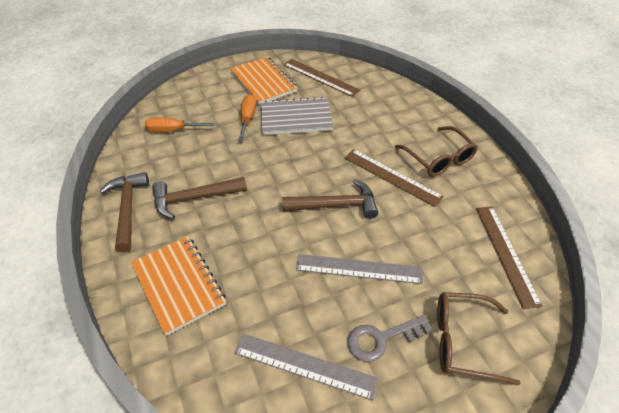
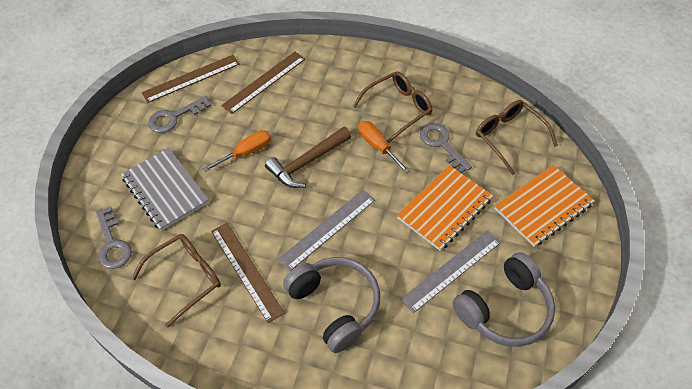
brown glasses: [395,126,478,176] [437,292,521,385] = 2 -> [132,234,221,327] [353,71,432,143] [476,100,558,175] = 3
brown hammer: [100,172,149,253] [152,177,247,219] [282,180,378,219] = 3 -> [265,127,352,188] = 1
grey headphones: none = 0 -> [283,257,380,353] [453,252,555,347] = 2
grey key: [347,315,432,362] = 1 -> [96,206,132,269] [148,96,211,133] [420,123,472,173] = 3

